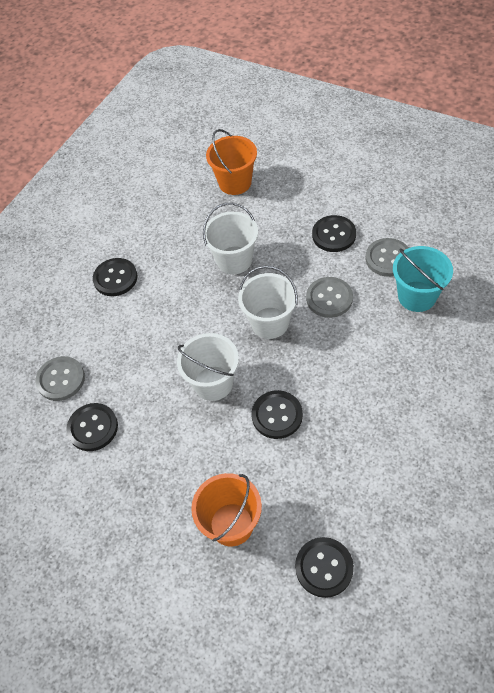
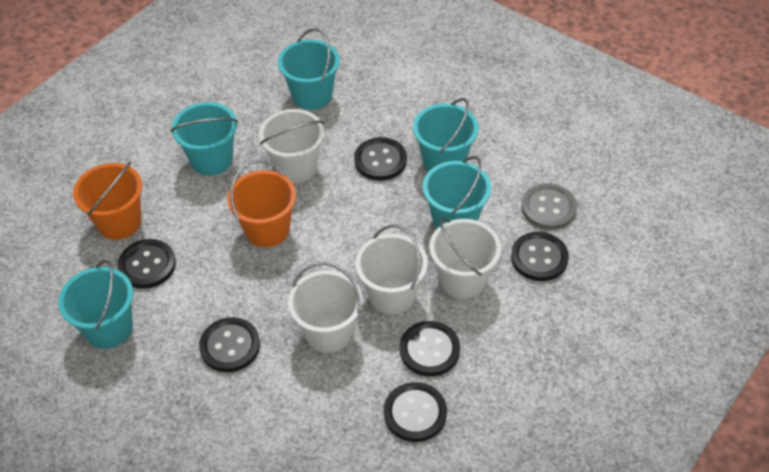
black button: [66,403,118,451] [93,258,137,296] [252,390,303,439] [295,537,354,598] [312,215,356,252] = 5 -> [118,239,176,289] [199,317,260,372] [354,137,407,181] [384,382,447,442] [400,321,460,376] [511,232,569,281] = 6
grey button: [36,356,85,401] [306,277,353,318] [365,238,409,277] = 3 -> [521,183,577,230] = 1
turquoise bucket: [393,246,453,312] = 1 -> [58,260,133,349] [171,102,238,176] [278,28,340,110] [413,98,478,172] [423,156,491,230] = 5
white bucket: [177,333,239,401] [203,203,258,274] [238,266,298,339] = 3 -> [259,109,324,183] [288,262,362,353] [355,225,428,315] [429,218,501,299] = 4

